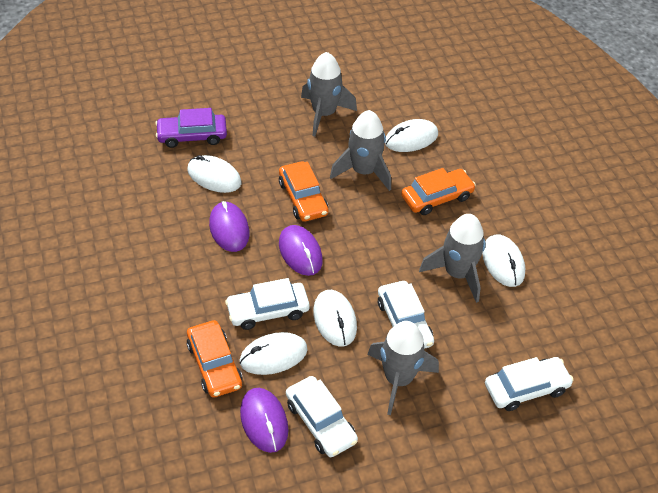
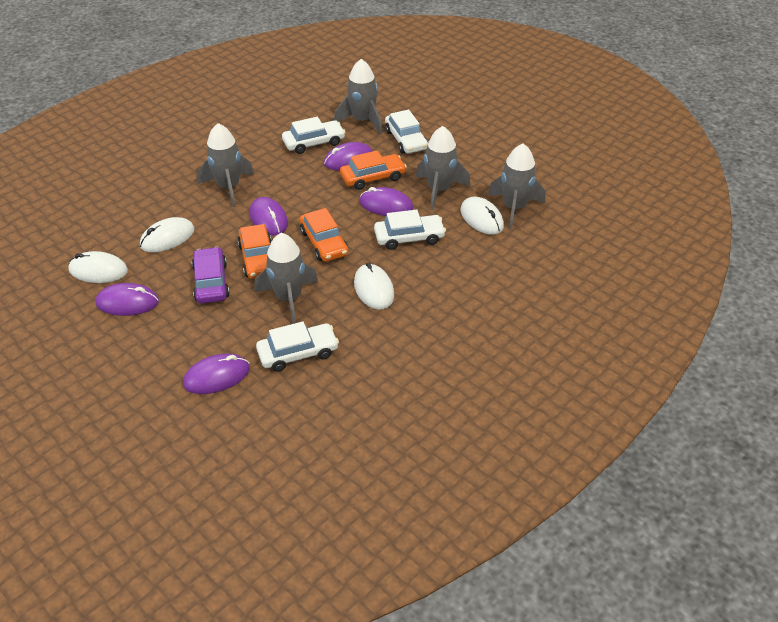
grey rocket: [301,52,357,137] [330,110,391,191] [367,321,439,415] [419,214,485,303] = 4 -> [198,123,254,207] [254,233,318,324] [334,59,382,135] [416,126,470,210] [488,144,545,229] = 5
purple mouse: [209,201,249,252] [240,388,288,453] [279,225,323,276] = 3 -> [96,283,159,316] [183,354,250,394] [250,197,288,236] [324,142,372,170] [359,187,413,216] = 5
white mouse: [187,155,241,193] [240,332,308,375] [313,290,357,347] [385,119,438,152] [482,235,525,287] = 5 -> [68,251,128,283] [140,217,195,252] [354,262,394,310] [460,197,504,235] = 4

